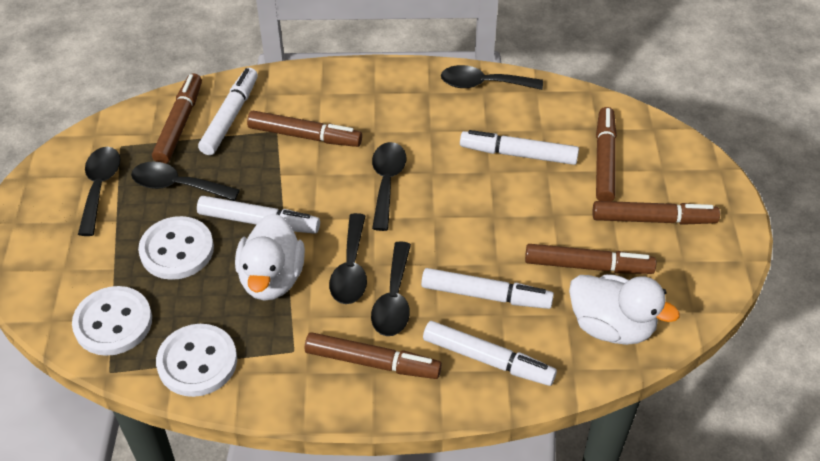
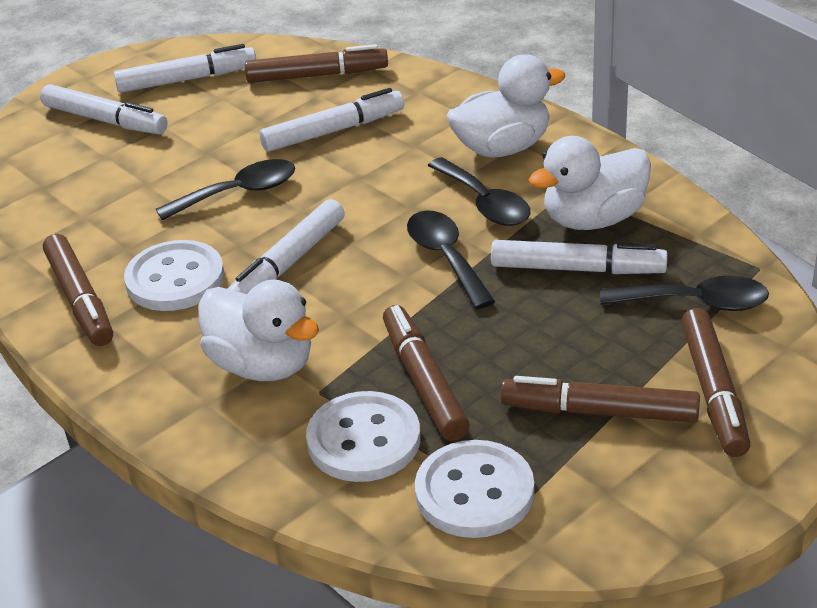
black spoon: [78,147,120,236] [131,161,240,201] [329,213,367,304] [371,241,411,336] [372,142,406,231] [441,65,543,90] = 6 -> [156,159,295,221] [407,210,495,309] [428,157,530,226] [600,276,769,311] = 4
brown marker: [152,73,202,164] [247,111,362,147] [305,332,442,379] [525,244,656,274] [593,201,720,225] [596,107,617,201] = 6 -> [43,234,113,346] [245,44,388,83] [383,305,470,441] [501,376,700,422] [681,308,750,457] = 5
white duck: [235,213,305,301] [569,274,679,345] = 2 -> [198,280,319,381] [447,54,566,158] [528,136,651,230] = 3

